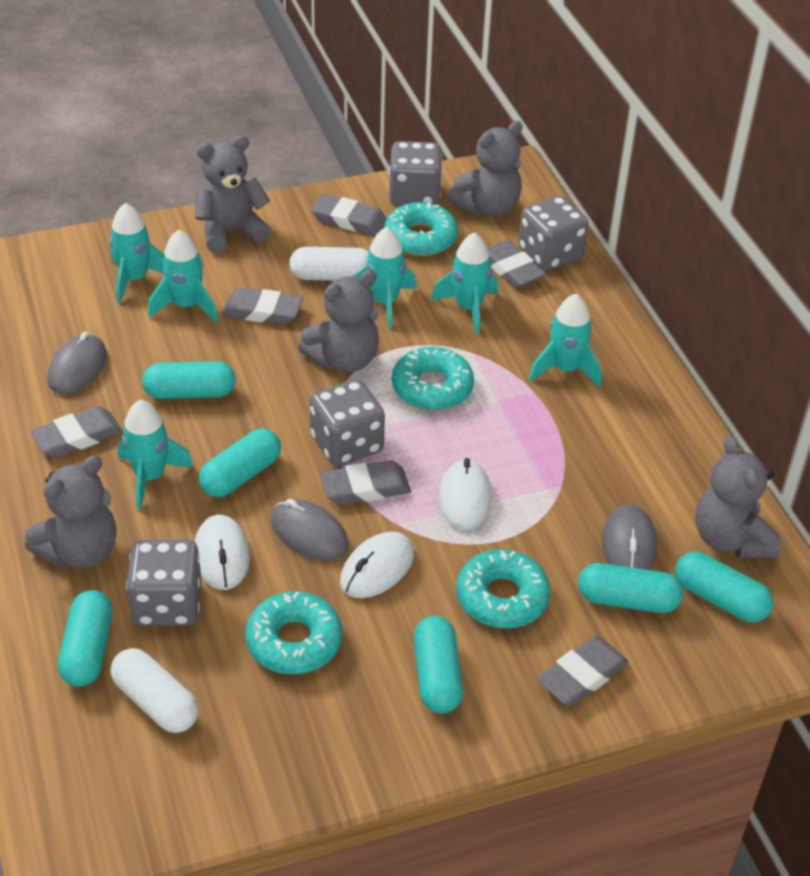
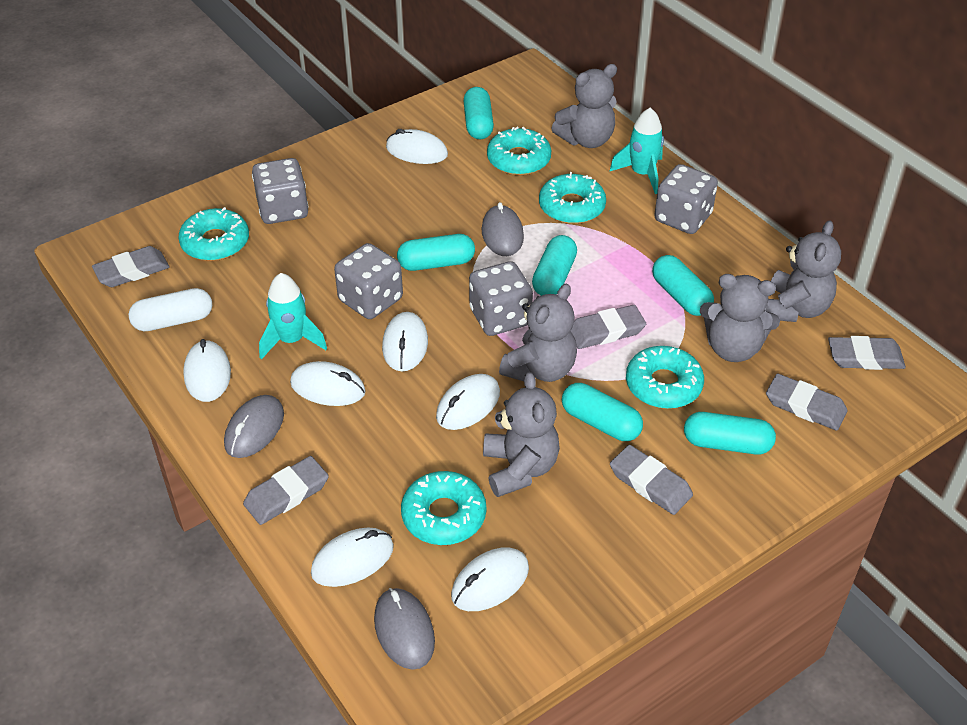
turquoise donut: [245,591,342,674] [384,202,458,256] [392,347,474,410] [456,549,550,628] = 4 -> [178,207,249,261] [401,471,486,545] [487,127,551,175] [539,172,606,224] [626,346,704,409] = 5
turquoise rocket: [109,203,164,303] [118,400,193,510] [148,230,218,322] [353,227,416,329] [431,232,498,334] [529,294,602,388] = 6 -> [259,273,327,360] [609,108,664,194] = 2
white capsule: [111,648,198,733] [289,247,369,281] = 2 -> [129,288,212,331] = 1
white mouse: [195,515,250,590] [340,532,414,598] [438,458,492,531] = 3 -> [183,339,231,402] [290,361,366,406] [311,528,394,587] [382,312,428,371] [386,129,448,164] [436,374,500,430] [451,547,529,611] = 7

